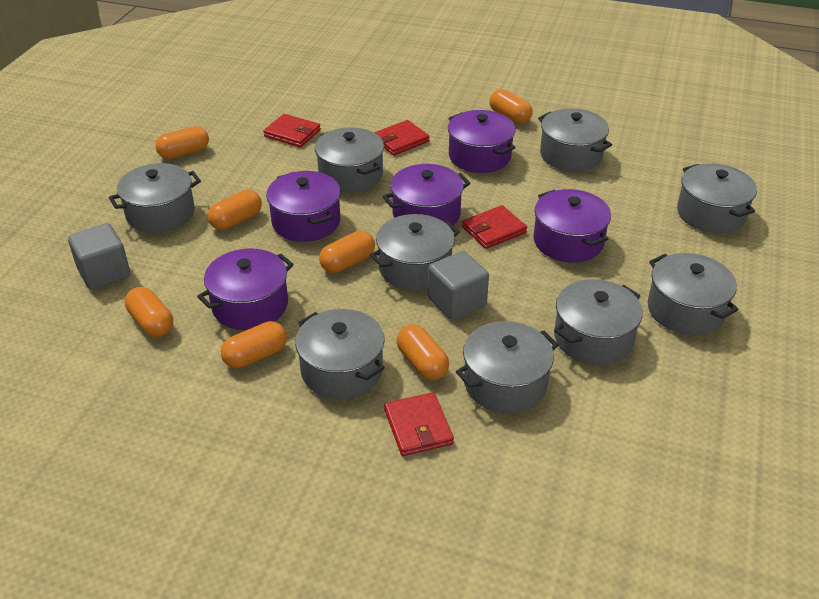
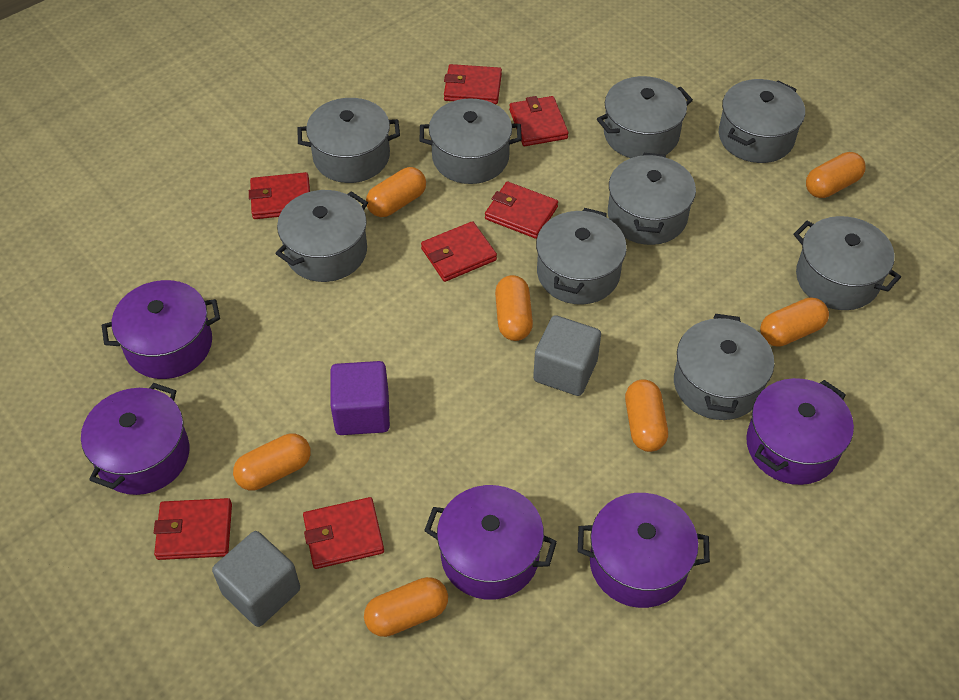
purple cube: none = 0 -> [330,361,390,435] = 1
red wallet: [263,114,321,147] [374,120,430,156] [384,392,454,456] [462,205,527,249] = 4 -> [154,498,232,560] [249,172,310,219] [303,497,384,569] [421,221,497,282] [444,64,502,104] [485,181,558,239] [509,96,569,146] = 7

